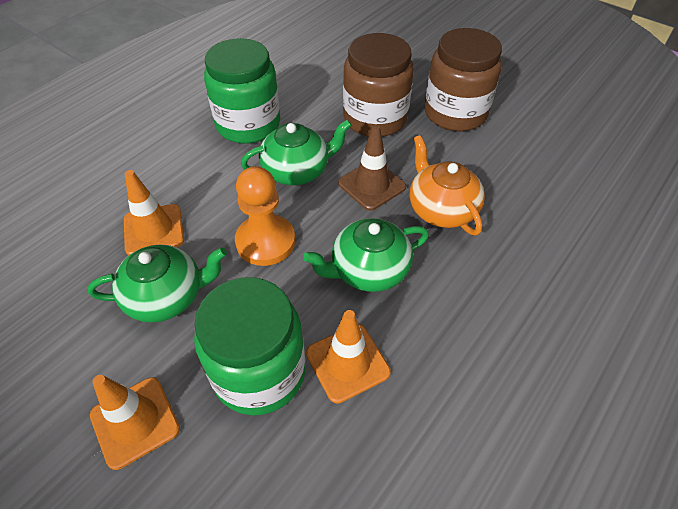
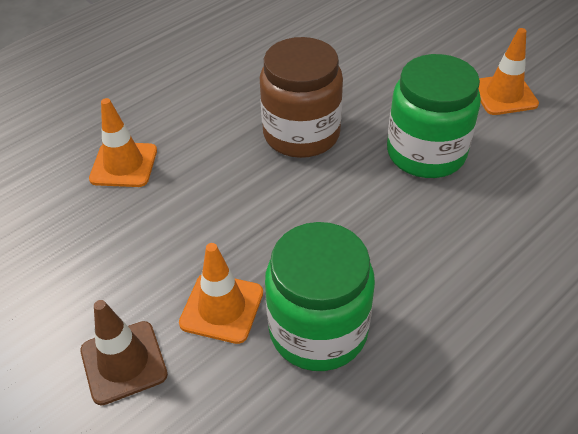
brown jar: [343,33,414,137] [425,28,502,131] = 2 -> [260,37,343,158] = 1
green teapot: [87,245,227,323] [241,120,352,185] [303,218,429,292] = 3 -> none = 0
orange pawn: [235,166,295,266] = 1 -> none = 0
orange teapot: [410,135,485,236] = 1 -> none = 0

